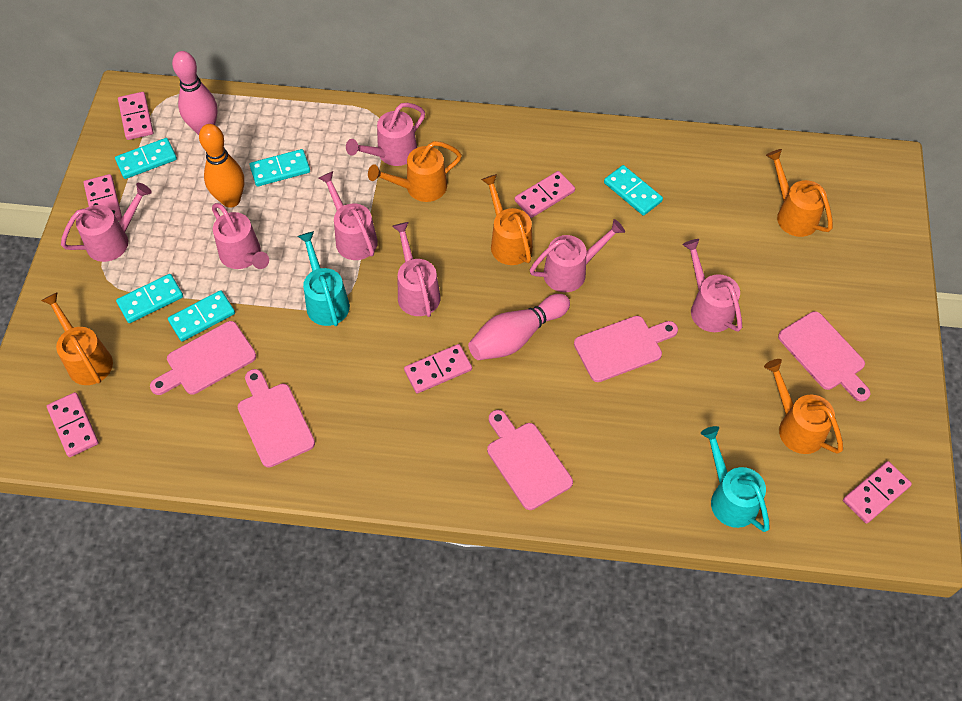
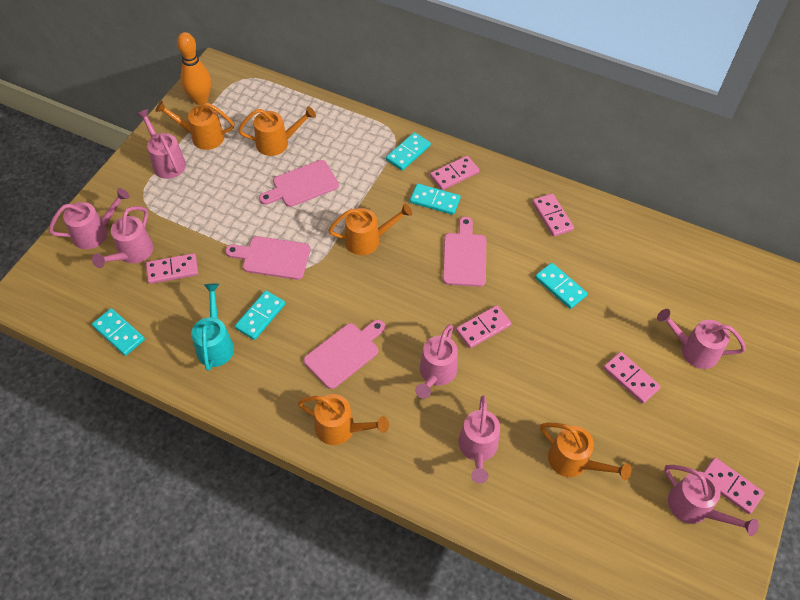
pink bowling pin: [172,51,218,135] [468,294,570,360] = 2 -> none = 0
pink cutting board: [150,321,256,395] [238,369,315,468] [487,410,573,510] [574,316,678,382] [778,311,871,402] = 5 -> [225,236,310,280] [259,160,339,207] [304,320,385,389] [443,217,486,287] = 4
turquoise watering can: [298,231,350,326] [701,426,770,532] = 2 -> [191,284,234,371] = 1

